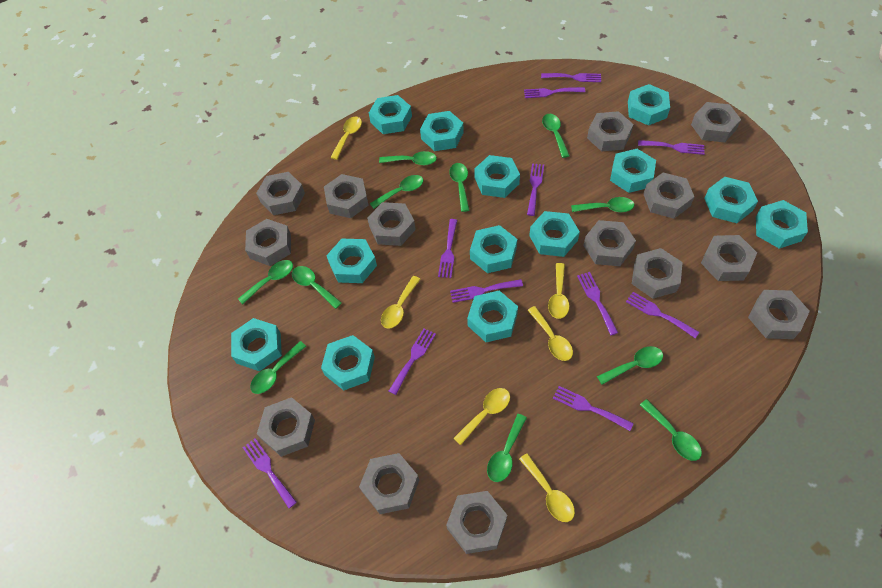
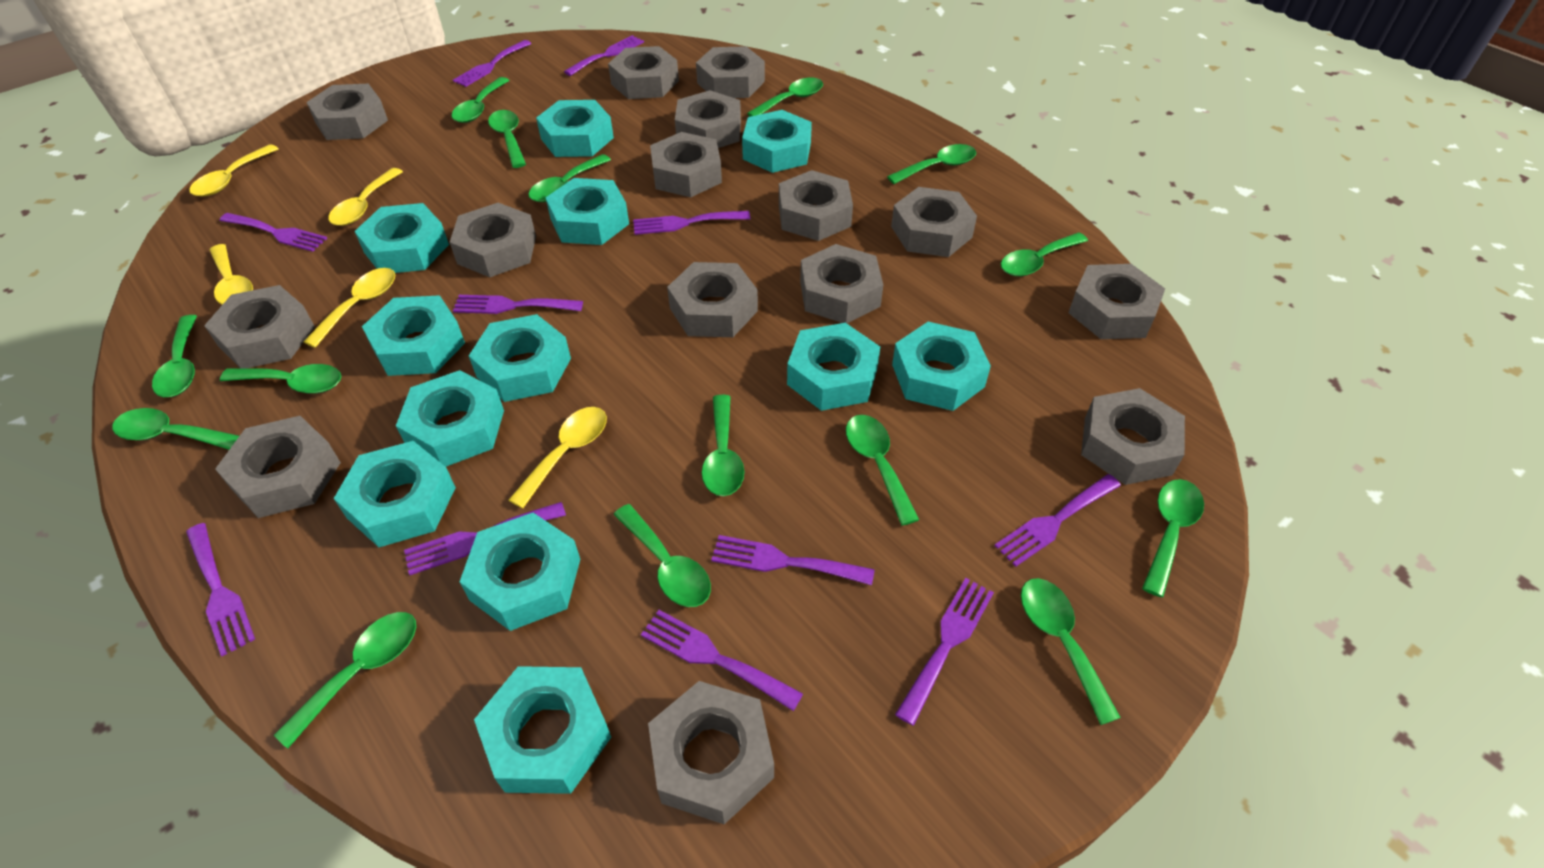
green spoon: [238,260,293,304] [250,341,306,394] [292,266,342,309] [370,175,423,209] [379,151,437,165] [449,163,470,212] [487,414,527,482] [542,114,570,158] [571,197,634,212] [597,346,663,385] [640,399,702,461] = 11 -> [112,408,239,450] [152,315,197,397] [220,364,342,394] [274,612,416,748] [451,77,509,123] [488,110,526,168] [528,154,611,202] [614,504,711,607] [702,395,744,496] [747,77,823,117] [846,415,919,526] [887,144,976,184] [1001,232,1088,276] [1021,578,1121,725] [1142,479,1204,597] = 15
grey nut: [245,219,291,266] [256,172,305,215] [257,397,315,457] [324,174,369,218] [359,453,419,514] [367,202,416,246] [446,491,507,554] [583,220,636,266] [587,111,634,151] [632,248,683,299] [643,172,694,219] [691,102,741,142] [701,235,757,281] [748,290,810,339] = 14 -> [204,285,315,368] [215,416,341,518] [306,84,388,140] [450,203,536,277] [608,46,679,99] [648,681,774,824] [650,132,722,197] [667,262,758,337] [675,90,741,148] [696,46,765,98] [779,170,853,241] [800,244,883,323] [891,187,977,257] [1068,264,1165,339] [1081,388,1185,485] = 15
turquoise nut: [231,318,282,371] [321,335,375,390] [326,239,377,283] [369,95,412,134] [420,111,464,151] [467,291,518,342] [470,225,517,273] [474,155,520,198] [529,211,580,257] [610,149,656,193] [628,84,670,126] [704,177,758,223] [756,200,808,248] = 13 -> [334,441,456,547] [354,203,449,273] [362,295,465,376] [396,370,504,467] [460,513,580,631] [469,314,571,402] [474,666,611,794] [536,100,614,157] [545,178,629,245] [742,110,812,173] [787,323,880,411] [892,322,991,411] = 12
yellow spoon: [330,117,362,160] [381,276,421,329] [453,388,510,445] [519,453,575,522] [527,306,573,361] [548,263,569,319] = 6 -> [189,144,278,197] [210,244,253,305] [303,268,395,348] [328,168,403,226] [509,407,607,509] = 5

